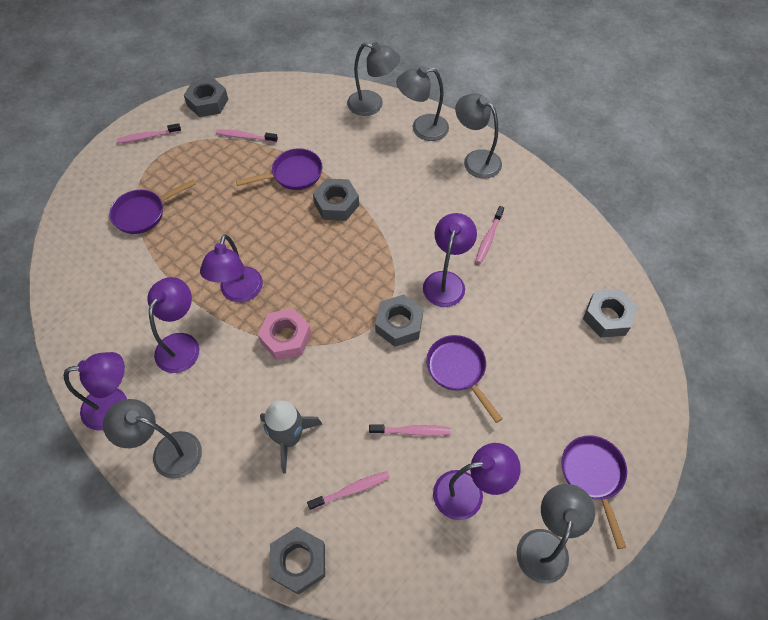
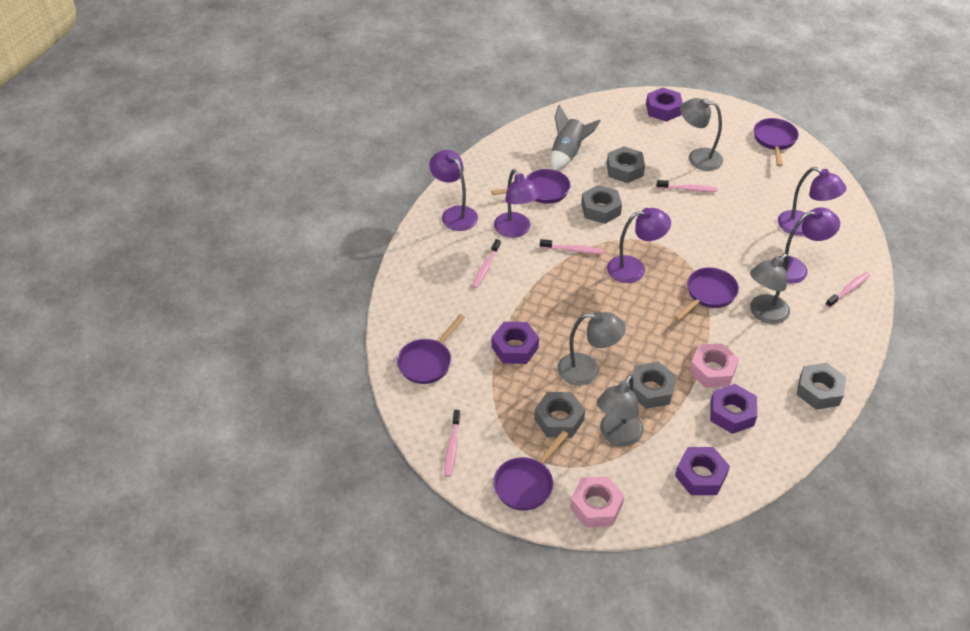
grey lamp: [103,399,202,479] [347,42,400,116] [396,66,449,141] [455,93,502,179] [517,484,595,584] = 5 -> [557,312,626,385] [597,375,643,446] [680,98,723,171] [750,254,790,324] = 4
pink nut: [258,309,311,360] = 1 -> [570,476,624,528] [689,343,739,388] = 2
purple nut: none = 0 -> [492,322,539,364] [646,87,683,122] [675,447,730,495] [710,384,757,434] = 4
purple pan: [109,179,196,234] [236,148,322,190] [426,335,502,423] [562,435,627,549] = 4 -> [397,314,465,384] [491,169,570,204] [493,431,569,511] [674,267,739,321] [754,118,799,167] = 5

